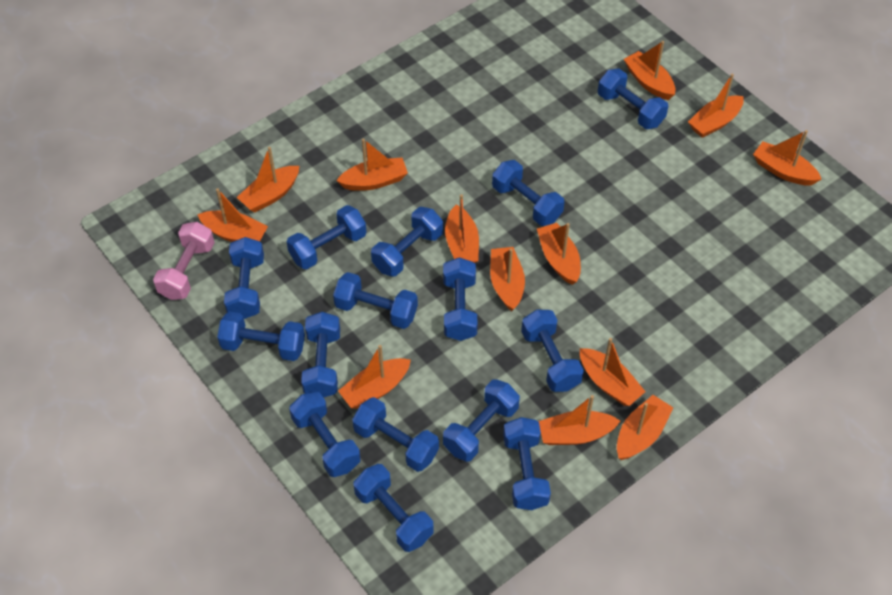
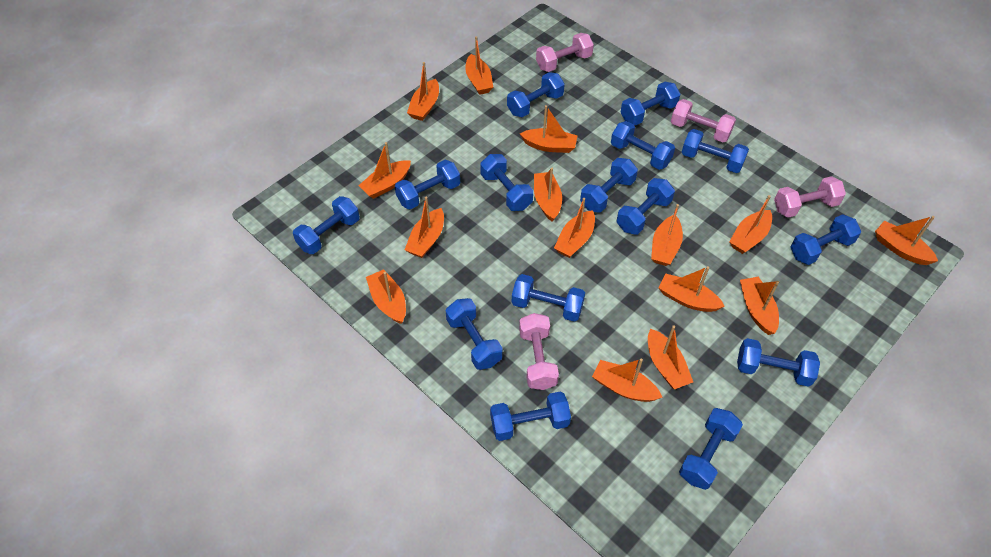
orange boat: [197,188,268,242] [237,147,299,213] [336,139,408,191] [338,345,411,409] [445,194,479,263] [490,247,525,311] [537,223,581,285] [538,395,620,445] [580,338,646,406] [617,395,673,460] [624,41,675,100] [688,73,744,138] [753,130,821,185] = 13 -> [358,142,411,199] [366,269,406,324] [405,197,444,258] [407,62,439,121] [465,36,493,95] [520,105,577,153] [534,168,562,222] [554,198,595,258] [592,358,663,402] [648,325,693,389] [651,204,683,266] [658,266,725,312] [729,195,772,254] [740,277,779,335] [875,216,938,265] = 15
pink dumbbell: [153,222,215,300] = 1 -> [519,313,559,390] [536,33,594,72] [671,99,736,142] [774,176,846,218] = 4

